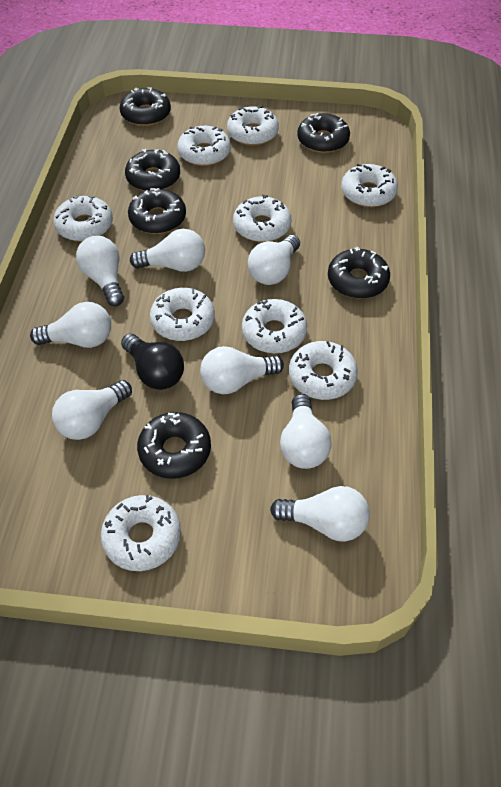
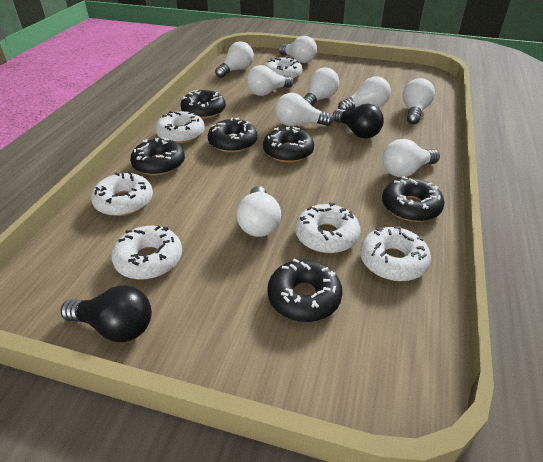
black light bulb: [121,334,184,390] = 1 -> [61,285,152,342] [333,104,384,138] = 2
white donut: [53,195,113,241] [101,495,181,571] [150,288,215,341] [177,126,231,166] [227,105,279,146] [233,194,291,242] [242,299,307,354] [289,341,358,400] [341,164,398,207] = 9 -> [91,171,153,216] [111,226,182,280] [155,111,205,143] [264,57,303,79] [295,202,361,253] [360,226,431,281] = 6
white light bulb: [30,302,111,348] [52,380,132,440] [76,236,124,306] [130,229,205,272] [200,346,284,394] [248,235,300,285] [270,486,370,542] [280,394,332,469] = 8 -> [215,41,254,78] [237,186,281,237] [246,65,294,96] [275,93,334,126] [279,36,317,63] [304,67,339,106] [338,76,391,111] [382,139,440,177] [403,78,435,124] = 9

